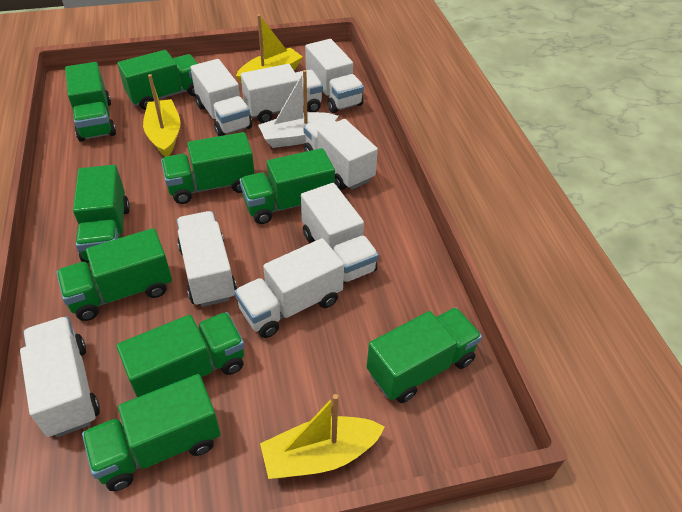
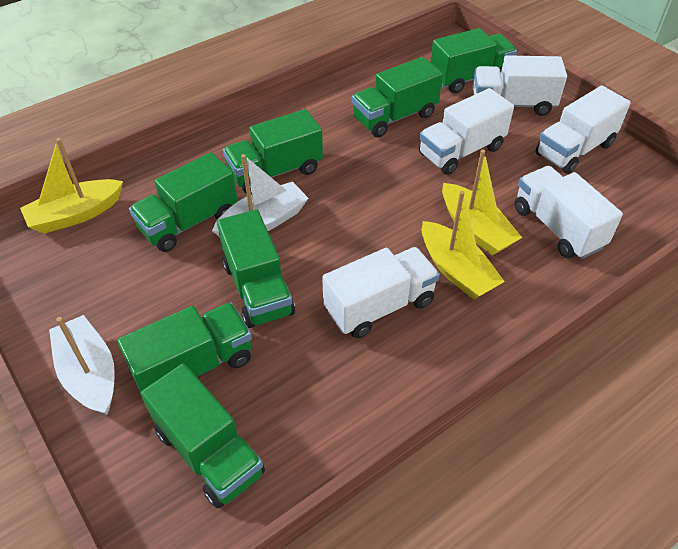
green truck: [56,228,172,321] [65,62,116,142] [73,165,130,263] [82,374,221,491] [116,312,245,397] [117,50,198,110] [161,132,255,204] [240,148,335,224] [367,307,482,403] = 9 -> [117,302,252,393] [129,152,237,252] [141,363,265,508] [217,209,295,328] [223,109,323,194] [352,57,443,137] [430,28,517,93] = 7
white boat: [258,70,338,148] = 1 -> [49,315,115,415] [212,154,309,237] = 2
white truck: [20,316,100,437] [177,211,237,307] [190,59,252,136] [234,238,344,338] [241,64,323,123] [301,183,379,284] [304,116,378,190] [305,39,364,113] = 8 -> [322,247,440,338] [419,88,514,175] [473,55,567,116] [515,166,623,259] [535,86,631,174] = 5

